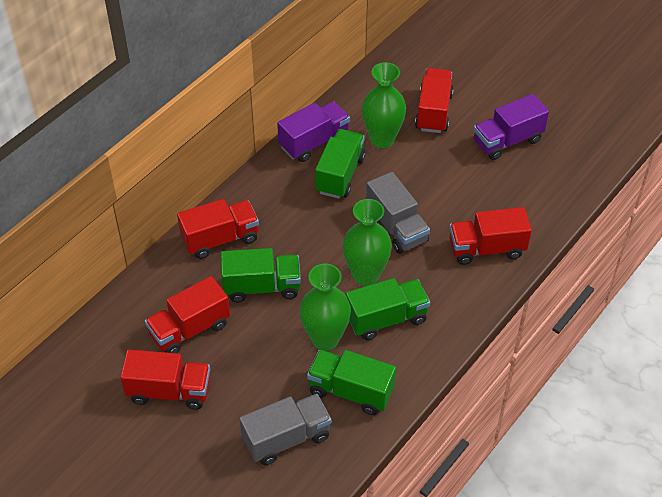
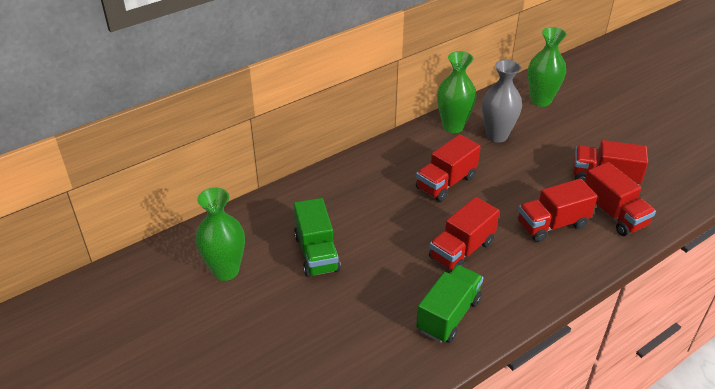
green truck: [221,248,301,302] [307,350,396,415] [315,129,365,199] [346,278,430,340] = 4 -> [294,198,341,277] [416,265,483,343] = 2
grey truck: [239,394,331,465] [366,172,430,254] = 2 -> none = 0
grey vase: none = 0 -> [482,60,522,143] = 1
purple truck: [277,102,350,162] [474,94,549,160] = 2 -> none = 0

